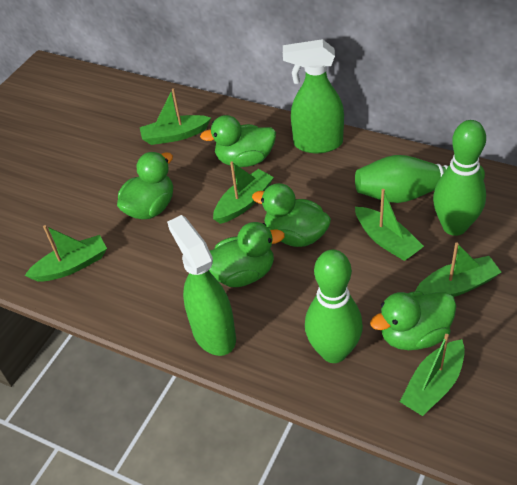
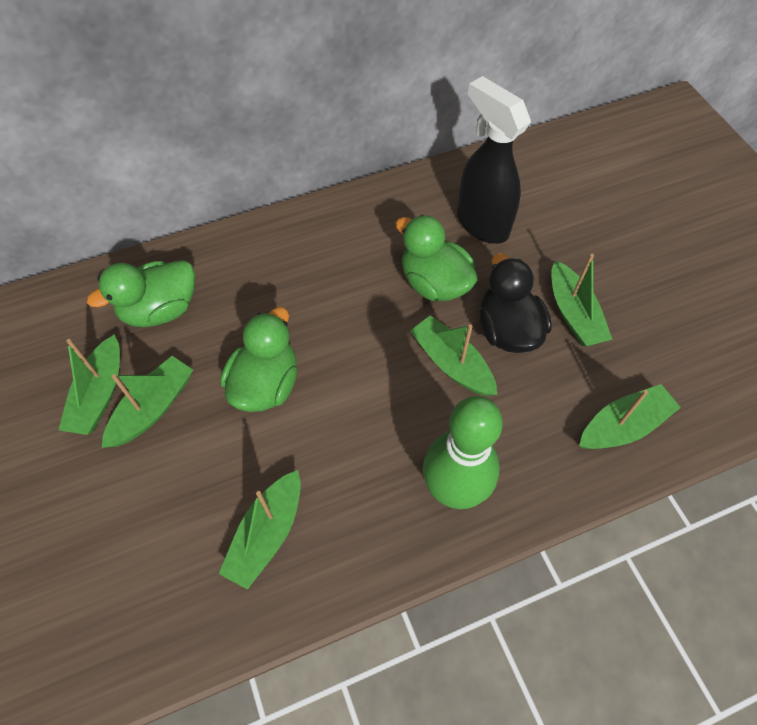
black duck: none = 0 -> [479,253,552,353] = 1
black spray bottle: none = 0 -> [457,76,531,244] = 1
green bowling pin: [305,250,363,363] [355,155,485,203] [433,120,486,236] = 3 -> [423,396,503,509] = 1
green duck: [117,152,173,219] [200,115,276,167] [209,222,285,287] [252,183,331,247] [370,291,456,350] = 5 -> [87,260,195,327] [220,307,297,412] [395,215,478,301] = 3
green spray bottle: [167,215,236,356] [283,39,344,153] = 2 -> none = 0

